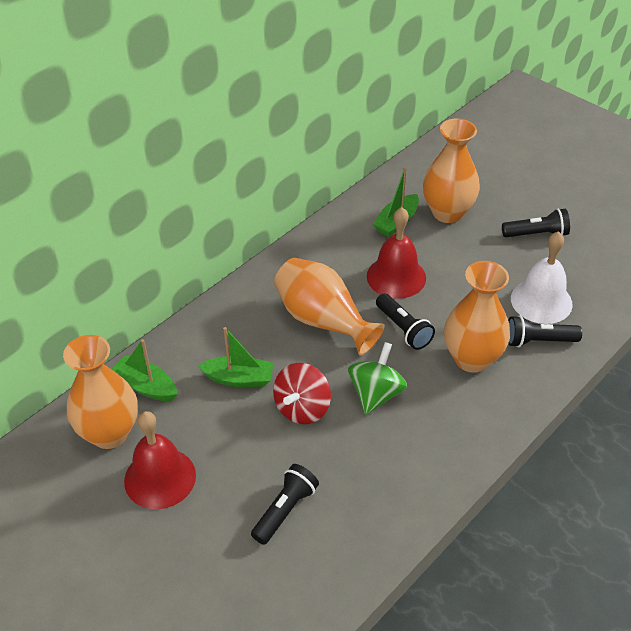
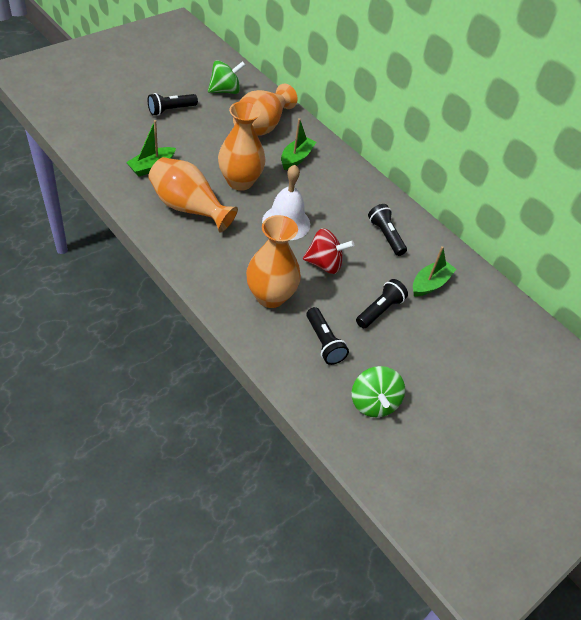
green spinning top: [348,342,407,415] = 1 -> [208,60,245,94] [352,366,405,417] = 2
red bell: [124,411,196,509] [367,207,426,299] = 2 -> none = 0

